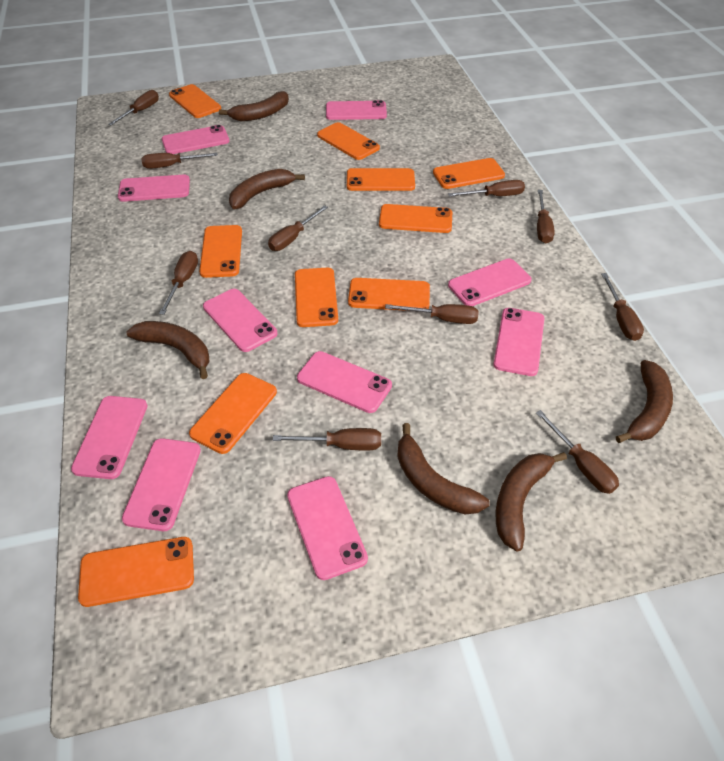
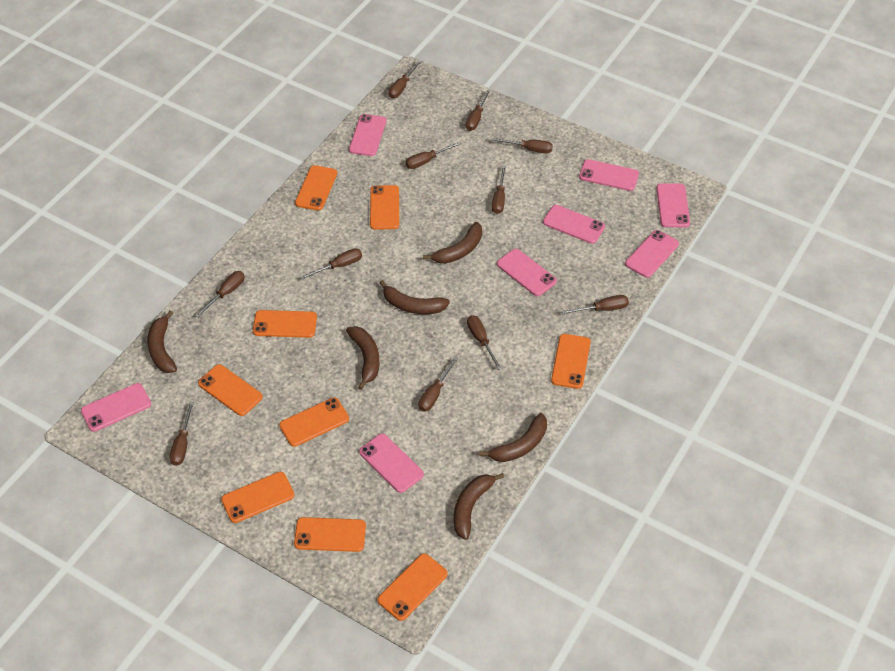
brown screwdriver: [108,90,159,126] [141,153,218,169] [159,251,198,315] [268,205,328,251] [273,428,381,451] [385,304,479,324] [448,180,525,197] [536,410,619,494] [537,190,555,243] [601,273,644,341] = 10 -> [170,402,194,466] [195,271,245,318] [300,248,362,280] [388,60,422,98] [405,141,462,169] [419,357,458,412] [465,89,491,131] [467,315,502,370] [491,138,553,153] [492,165,506,214] [562,295,629,314] = 11
orange phone: [78,537,194,607] [169,84,221,118] [189,373,277,454] [199,225,242,278] [295,268,338,327] [317,122,380,160] [347,168,415,191] [348,278,430,311] [379,204,452,233] [433,158,505,189] = 10 -> [198,364,263,416] [221,472,294,523] [253,310,317,338] [279,397,349,447] [294,517,366,552] [295,165,337,211] [370,185,399,230] [377,553,448,621] [551,334,591,389] = 9
pink phone: [71,396,148,479] [118,175,190,202] [122,438,201,531] [162,125,230,154] [203,289,277,352] [287,476,368,580] [297,351,392,413] [326,100,387,120] [448,258,532,306] [493,308,545,376] = 10 -> [81,383,151,432] [349,114,386,156] [359,434,424,493] [497,249,557,296] [543,205,605,244] [579,159,639,191] [625,230,679,278] [656,183,690,227] = 8

